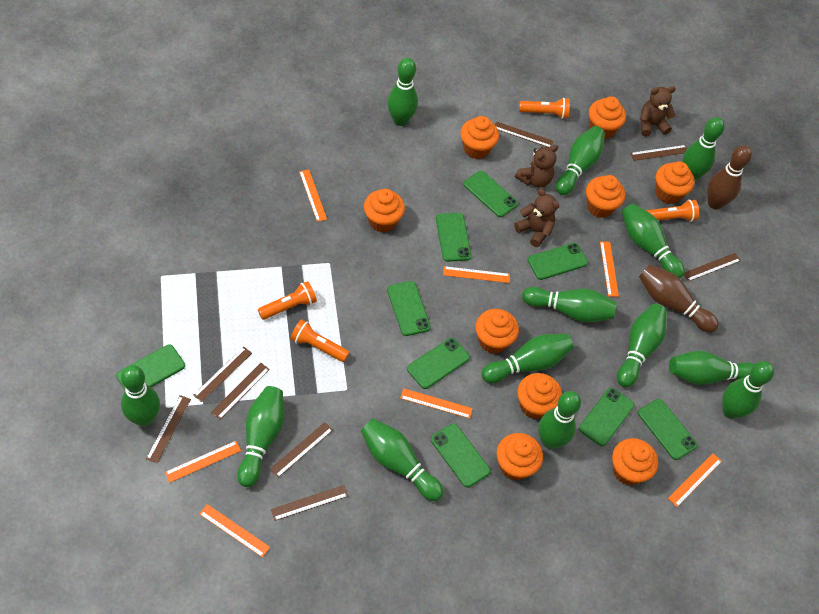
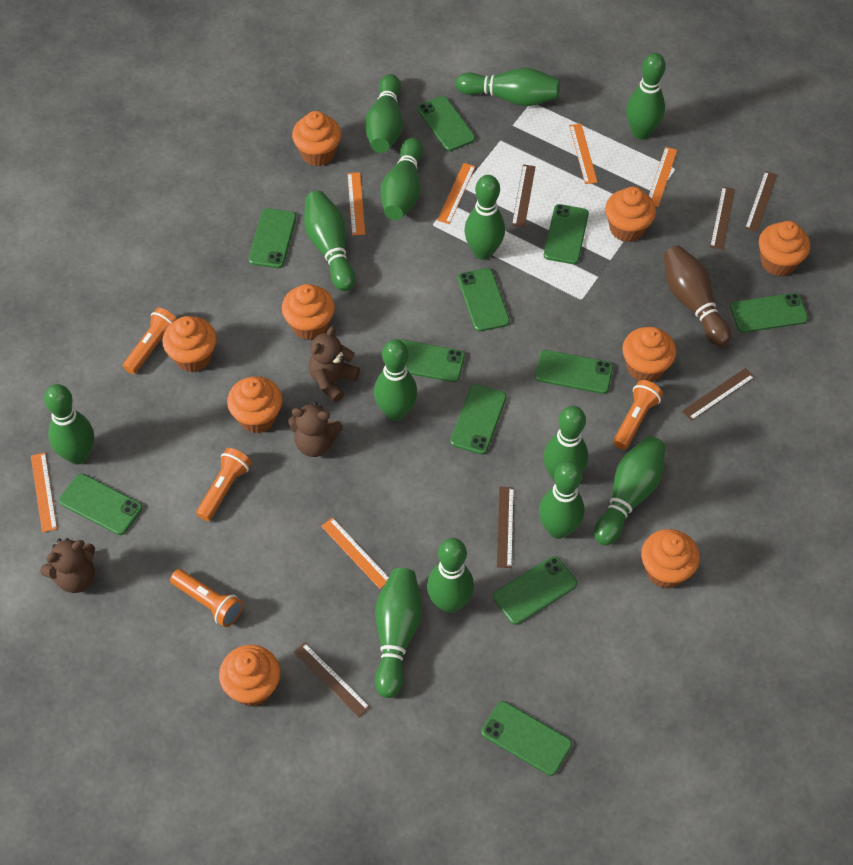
brown bowling pin: [639,265,719,333] [707,145,752,209] = 2 -> [663,246,731,347] = 1
brown ruler: [146,395,191,463] [193,347,252,402] [211,363,270,419] [269,422,333,478] [271,485,348,521] [495,121,554,148] [630,145,687,161] [684,253,741,282] = 8 -> [293,642,370,717] [497,487,514,568] [512,165,536,227] [682,368,755,421] [710,187,735,250] [745,171,777,232] = 6
green phone: [116,345,185,390] [387,281,431,336] [407,338,470,389] [431,424,491,488] [436,213,471,262] [463,171,518,217] [528,243,588,280] [579,388,635,446] [638,399,698,460] = 9 -> [59,474,142,535] [249,208,296,268] [396,339,465,382] [417,96,475,151] [450,384,507,455] [458,268,510,332] [481,701,572,776] [493,556,577,625] [535,350,613,394] [544,204,589,264] [730,293,808,333] = 11
orange ruler: [165,441,241,483] [199,504,270,558] [299,169,327,222] [400,388,473,419] [443,266,510,283] [600,241,619,297] [668,453,722,507] = 7 -> [31,453,57,532] [321,518,389,589] [347,172,365,235] [437,163,476,224] [569,124,597,184] [649,147,677,207] = 6

